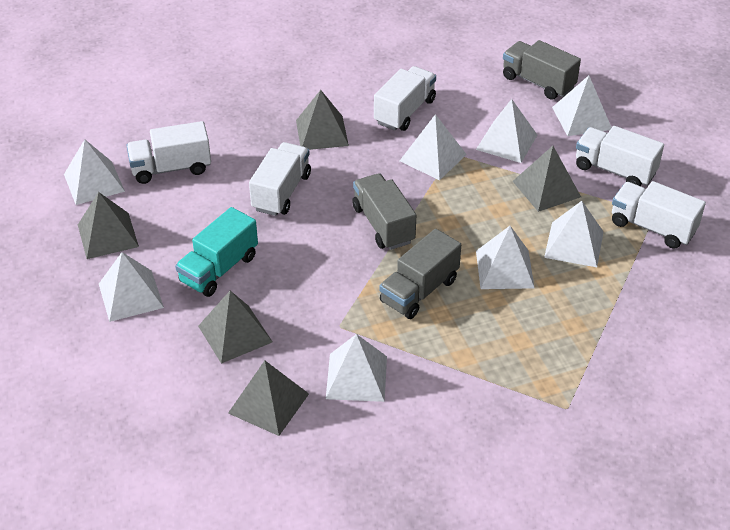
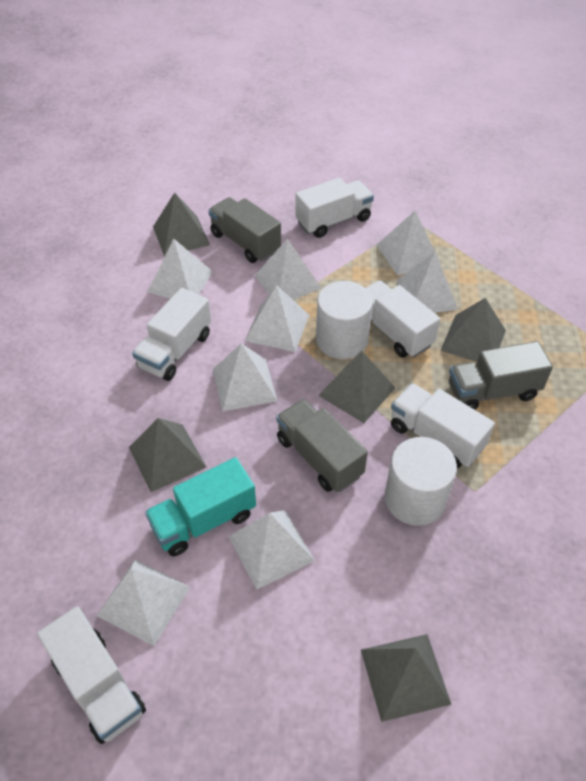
white cylinder: none = 0 -> [316,281,373,359] [385,437,457,526] = 2

